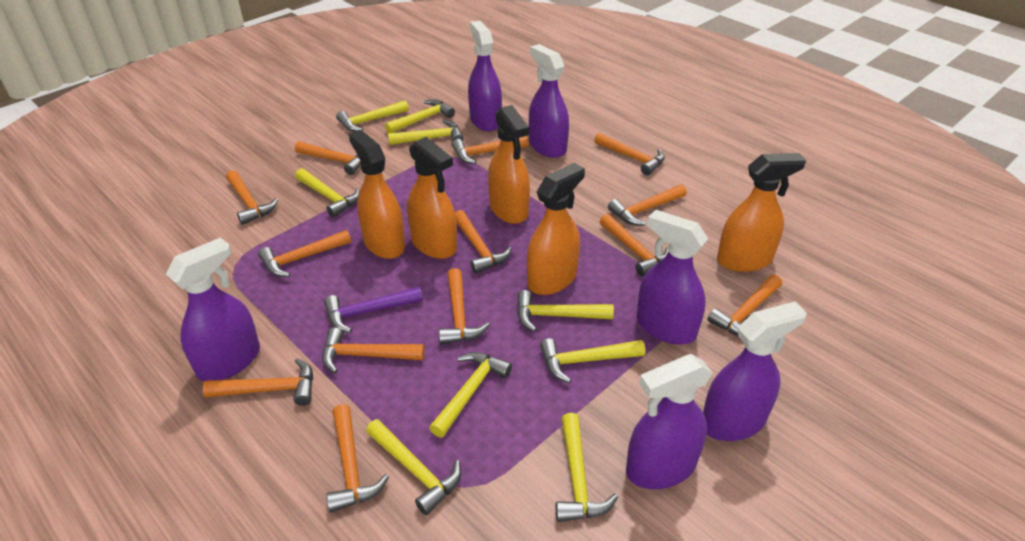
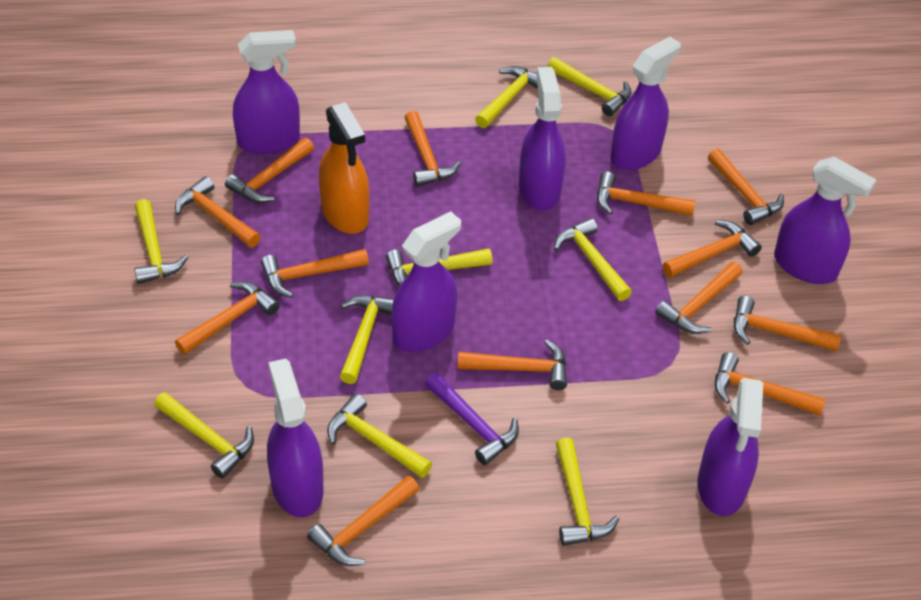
orange spray bottle: [348,130,405,259] [407,137,457,259] [488,105,530,224] [527,163,585,295] [717,153,806,272] = 5 -> [319,102,370,234] = 1
purple spray bottle: [166,237,260,381] [468,21,502,131] [529,44,569,158] [626,354,713,489] [637,210,708,345] [703,302,807,441] = 6 -> [233,30,300,154] [267,359,324,518] [391,211,461,352] [519,67,566,210] [610,37,681,170] [697,378,763,516] [774,157,876,284] = 7

